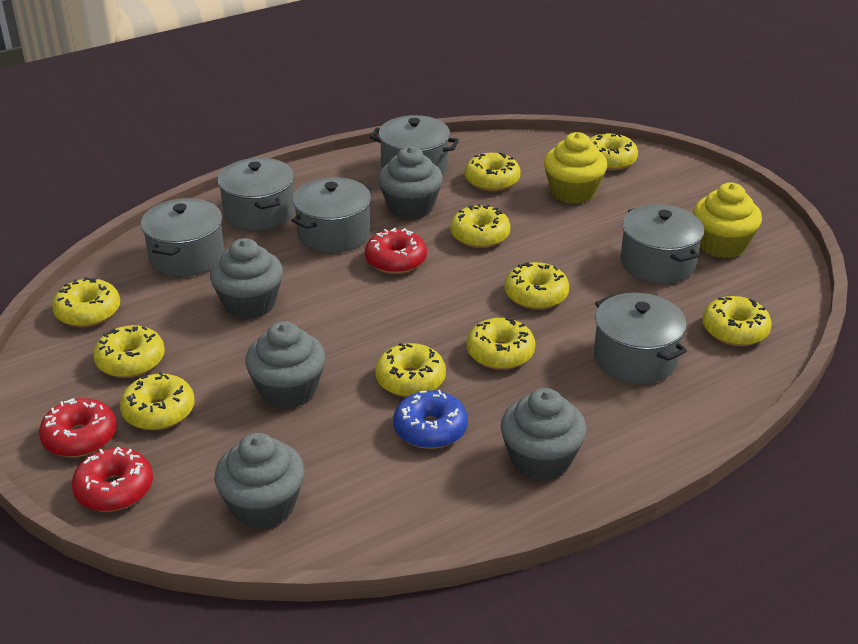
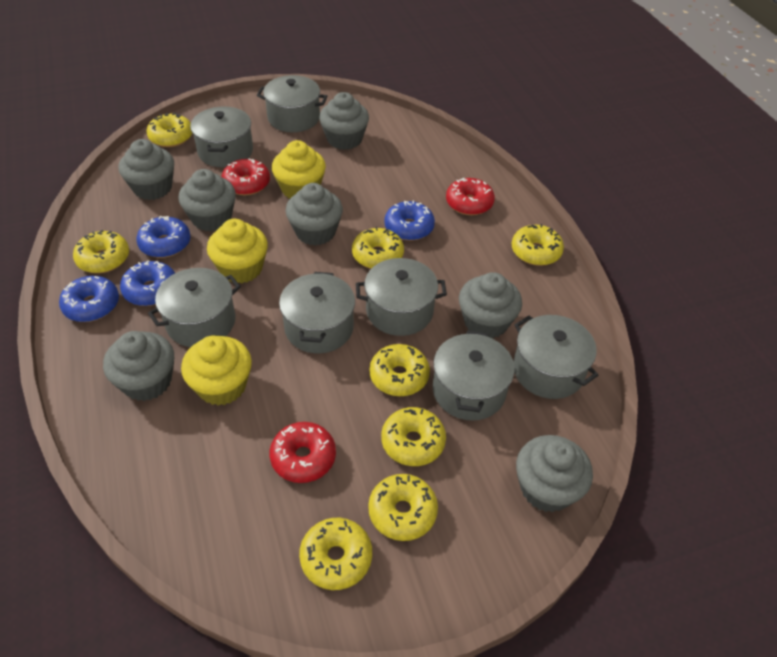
blue donut: [394,390,468,449] = 1 -> [59,276,119,322] [120,260,175,306] [136,216,191,258] [384,200,435,241] = 4
grey cupcake: [210,238,283,319] [214,433,304,529] [245,321,325,409] [378,147,443,219] [501,388,587,481] = 5 -> [103,331,174,401] [119,139,174,200] [178,169,236,231] [286,183,343,246] [319,92,369,150] [459,272,522,339] [516,435,593,512] = 7
grey pot: [141,198,224,277] [217,158,295,231] [291,177,372,253] [370,115,459,175] [594,293,687,384] [621,204,705,284] = 6 -> [148,268,241,347] [190,107,253,167] [257,75,327,132] [279,272,355,353] [356,258,447,336] [433,331,515,421] [513,315,599,399] = 7
yellow cupcake: [544,132,607,204] [693,183,762,259] = 2 -> [181,335,252,406] [207,219,268,283] [272,140,326,198] = 3
yellow donut: [52,277,120,327] [93,325,165,378] [120,372,195,430] [375,343,446,397] [450,204,511,248] [464,152,521,191] [466,318,535,370] [505,262,569,310] [590,132,638,171] [702,296,772,346] = 10 -> [73,230,129,273] [146,113,192,147] [299,518,372,590] [352,227,404,269] [368,474,438,541] [369,344,430,396] [381,407,446,466] [512,224,564,266] = 8

